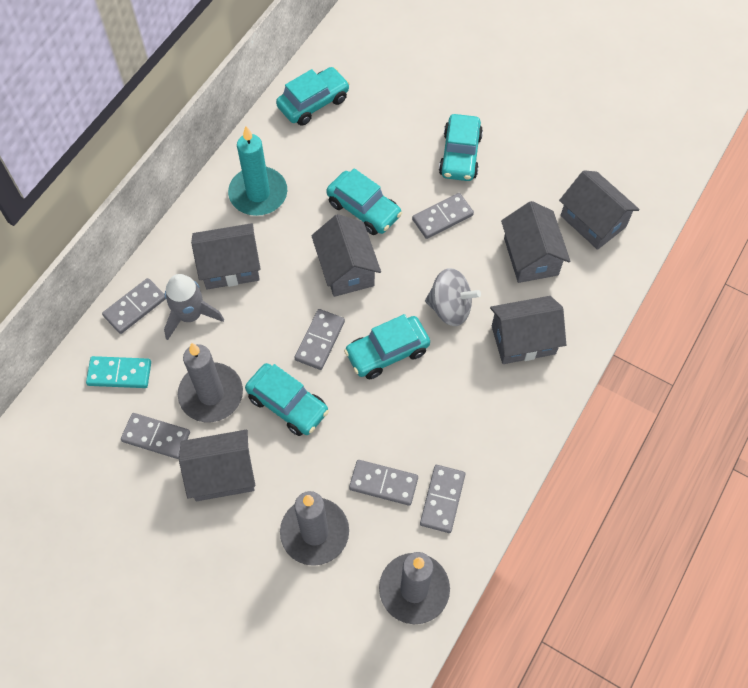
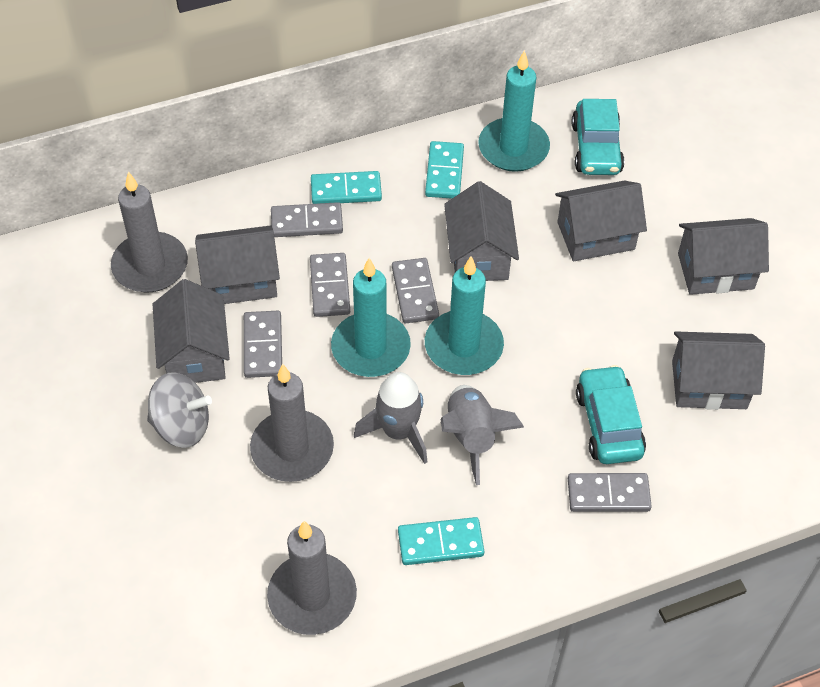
grey domino: [102,278,166,334] [121,413,190,459] [294,309,345,370] [349,460,418,506] [412,193,474,239] [420,465,465,533] = 6 -> [244,311,282,378] [271,202,343,237] [310,253,350,317] [392,258,439,323] [568,473,652,512] = 5
grey rocket: [164,274,224,340] = 1 -> [354,372,427,464] [440,385,524,485] = 2
turquoise candle: [228,126,287,216] = 1 -> [331,258,411,377] [425,256,504,375] [478,50,550,172] = 3
turquoise car: [245,363,329,436] [276,67,350,126] [326,168,402,235] [344,314,430,379] [439,114,483,181] = 5 -> [572,99,624,175] [576,365,646,464] = 2
turquoise domino: [86,356,151,388] = 1 -> [311,171,382,204] [398,517,485,565] [425,141,464,199] = 3

